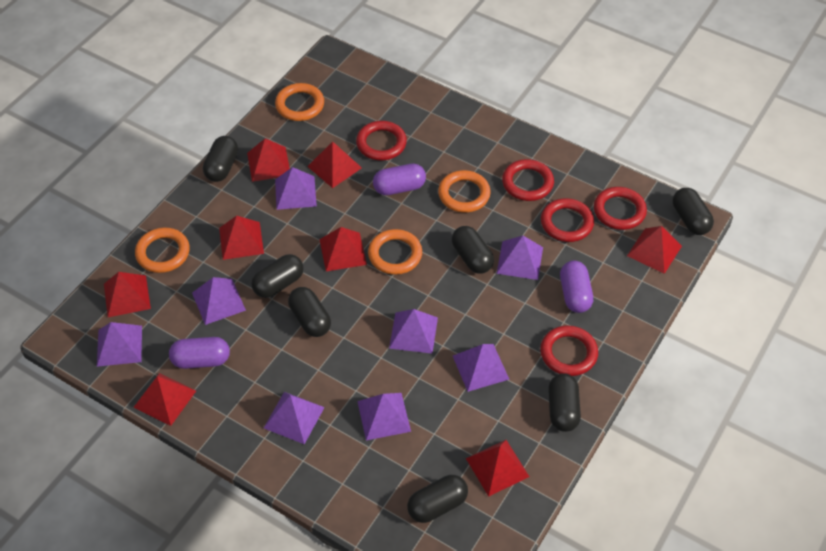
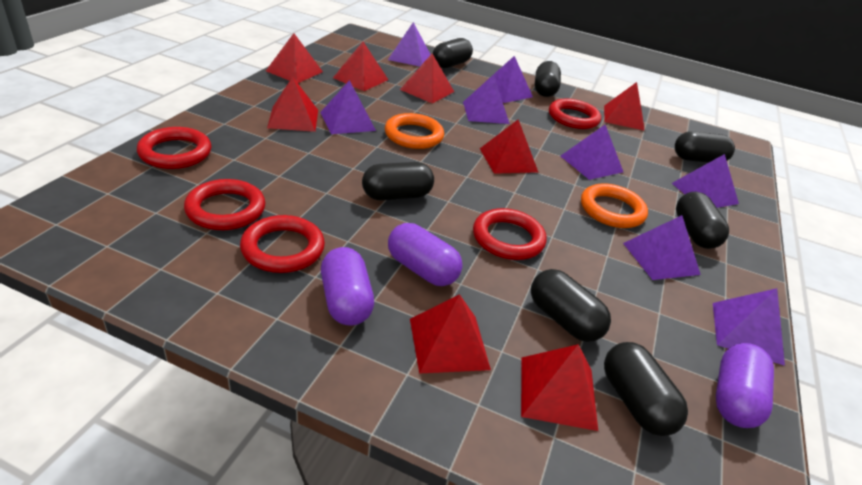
orange ring: [135,228,190,273] [275,83,324,121] [368,229,422,275] [438,170,491,213] = 4 -> [385,113,444,149] [581,183,648,228] = 2

